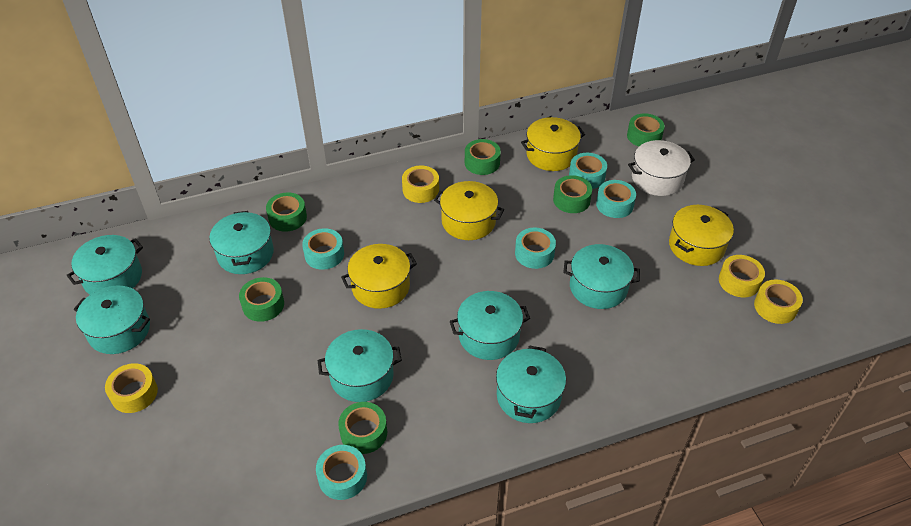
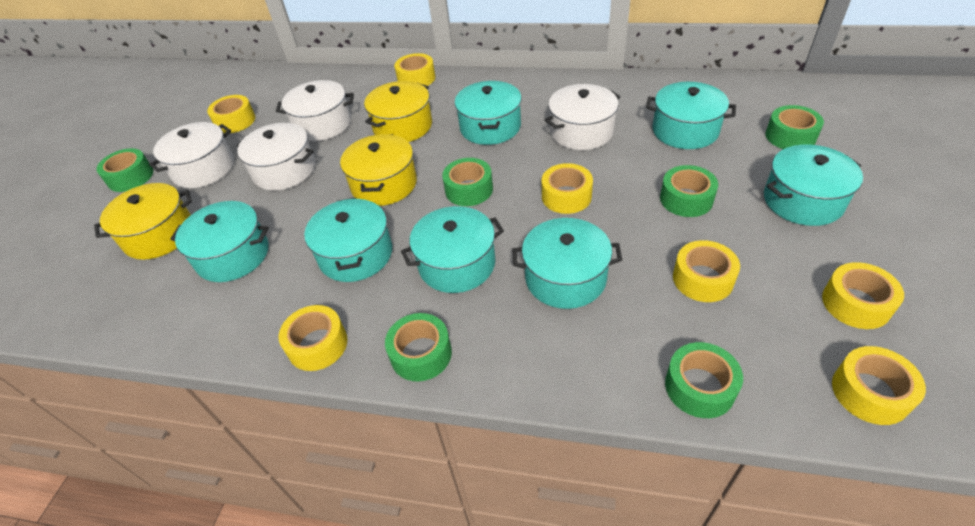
turquoise tape: [302,228,344,270] [316,445,367,500] [515,228,556,269] [569,153,607,189] [596,180,636,218] = 5 -> none = 0
white pot: [628,140,695,196] = 1 -> [149,122,234,188] [237,123,315,190] [276,80,354,141] [545,84,620,150] = 4
yellow pot: [341,244,417,309] [434,181,504,240] [521,117,585,171] [669,205,734,266] = 4 -> [94,183,192,260] [340,134,417,206] [364,81,432,142] = 3
yellow tape: [105,363,158,413] [402,166,439,203] [719,255,765,297] [754,280,803,324] = 4 -> [207,95,255,133] [279,305,348,371] [394,53,435,86] [542,163,593,214] [673,240,740,302] [822,262,904,329] [832,346,926,425] = 7

